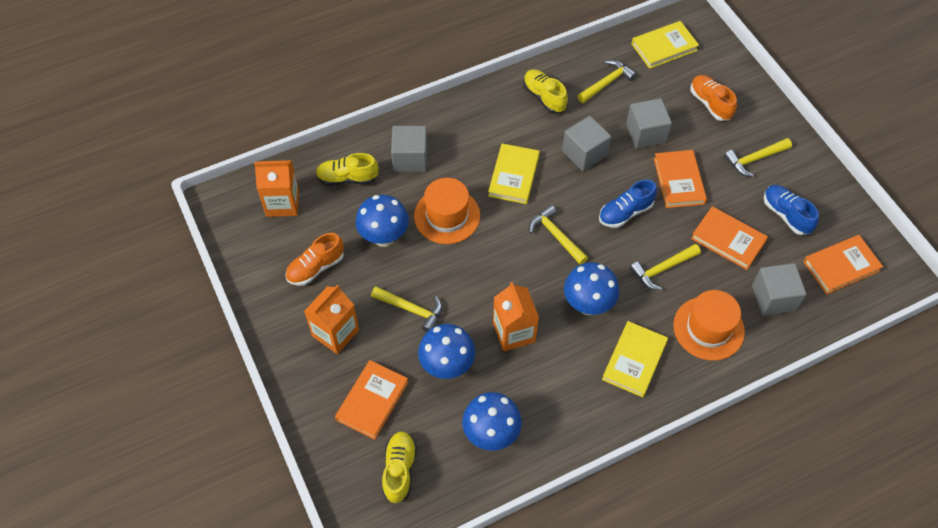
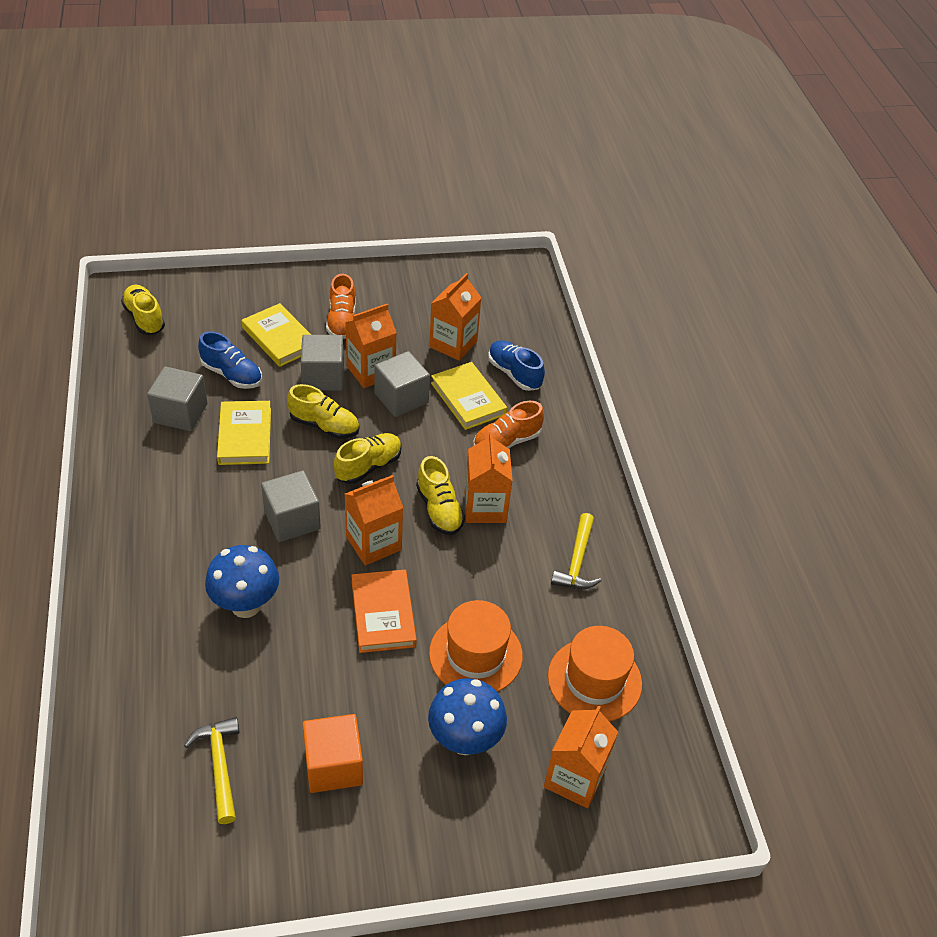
blue mushroom: [356,195,409,247] [418,324,475,379] [462,392,522,451] [564,262,619,315] = 4 -> [205,545,279,618] [428,678,507,755] = 2
orange book: [335,360,409,440] [654,150,707,208] [691,206,768,270] [803,235,883,294] = 4 -> [351,570,417,653] = 1
orange carton: [254,160,299,217] [304,285,359,354] [493,282,539,351] = 3 -> [345,304,397,388] [345,475,403,566] [429,273,481,361] [464,432,513,523] [544,705,618,808] = 5
orange cube: none = 0 -> [303,714,363,793] = 1
yellow hammer: [371,286,442,332] [529,205,588,265] [577,60,637,103] [630,244,701,290] [724,138,792,177] = 5 -> [184,717,240,824] [551,513,601,589] = 2
yellow shoe: [316,153,379,186] [382,431,417,503] [523,69,568,114] = 3 -> [121,285,165,335] [287,384,359,439] [334,433,402,484] [416,456,465,535] = 4

